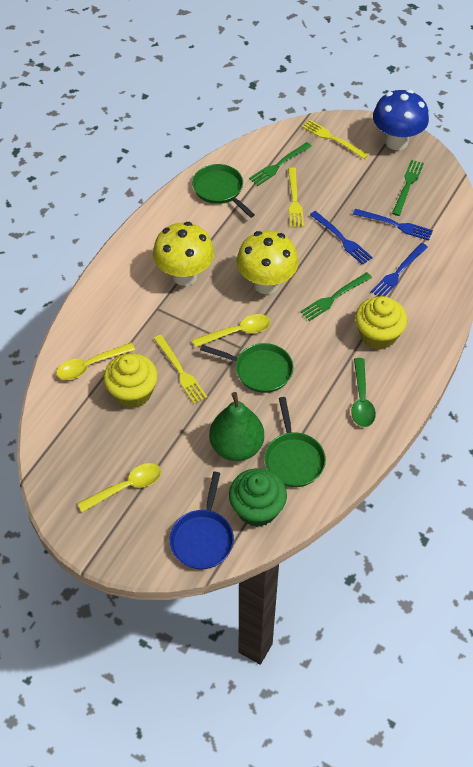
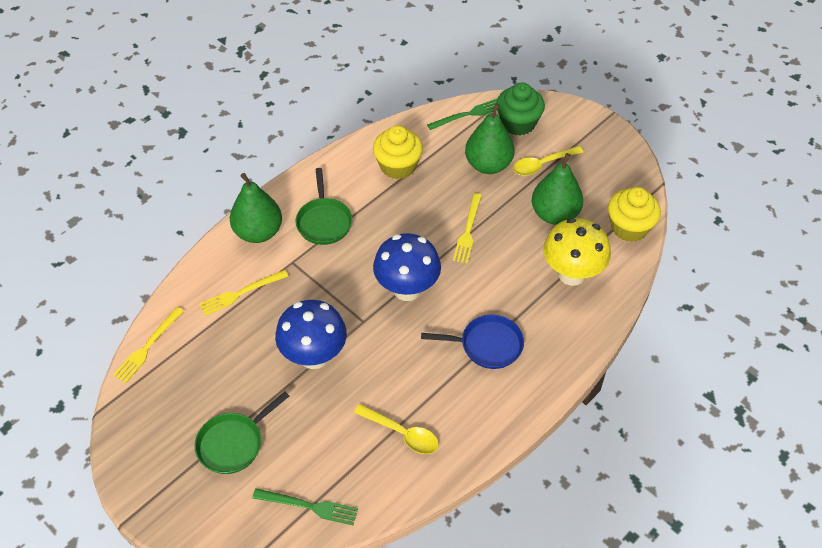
blue fork: [310,211,373,265] [353,209,433,241] [371,243,428,297] = 3 -> none = 0
blue mushroom: [373,89,429,150] = 1 -> [275,300,347,369] [373,233,441,301] = 2
green fork: [249,142,312,186] [300,272,372,321] [392,160,424,216] = 3 -> [252,488,358,525] [427,99,497,130] = 2
green pan: [192,164,255,218] [200,343,293,393] [264,397,326,487] = 3 -> [195,391,289,474] [295,168,352,245] = 2
green pear: [209,392,264,461] = 1 -> [230,173,282,243] [465,103,514,174] [532,153,583,225] = 3
green spoon: [351,358,376,427] = 1 -> none = 0
yellow mushroom: [153,222,215,286] [236,231,299,294] = 2 -> [543,218,611,286] = 1
yellow spoon: [56,343,135,380] [77,463,161,512] [192,314,271,347] = 3 -> [354,404,439,454] [513,146,583,176] = 2

